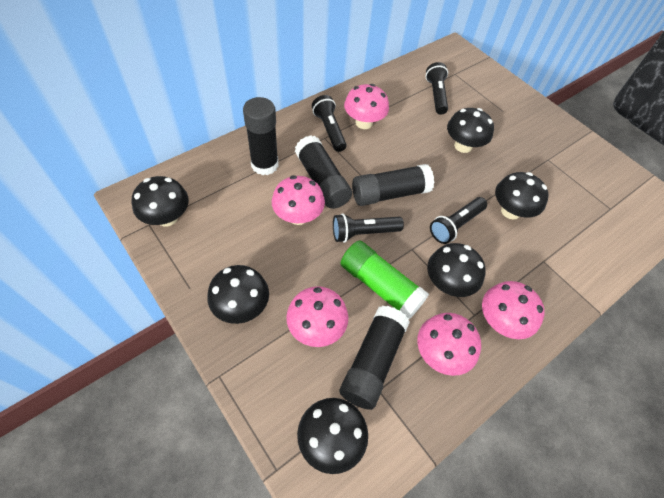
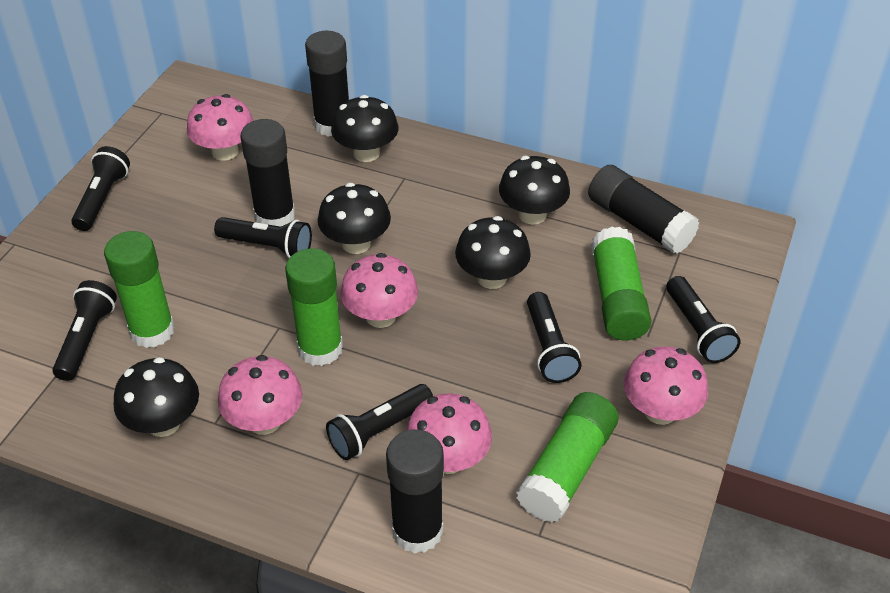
black flashlight: [312,95,347,152] [333,213,404,243] [425,62,448,115] [430,197,487,244] = 4 -> [53,280,117,381] [71,146,130,231] [214,217,312,258] [326,384,433,460] [527,292,581,383] [667,276,741,363] = 6
black mushroom: [132,176,189,227] [207,265,269,324] [297,398,368,474] [427,243,485,297] [447,108,494,153] [495,172,549,219] = 6 -> [114,357,199,437] [318,183,391,254] [331,95,399,162] [455,216,531,289] [499,156,570,224] = 5
green glue stick: [340,240,429,319] = 1 -> [104,231,175,348] [285,248,343,366] [516,392,618,523] [591,226,651,341] = 4

